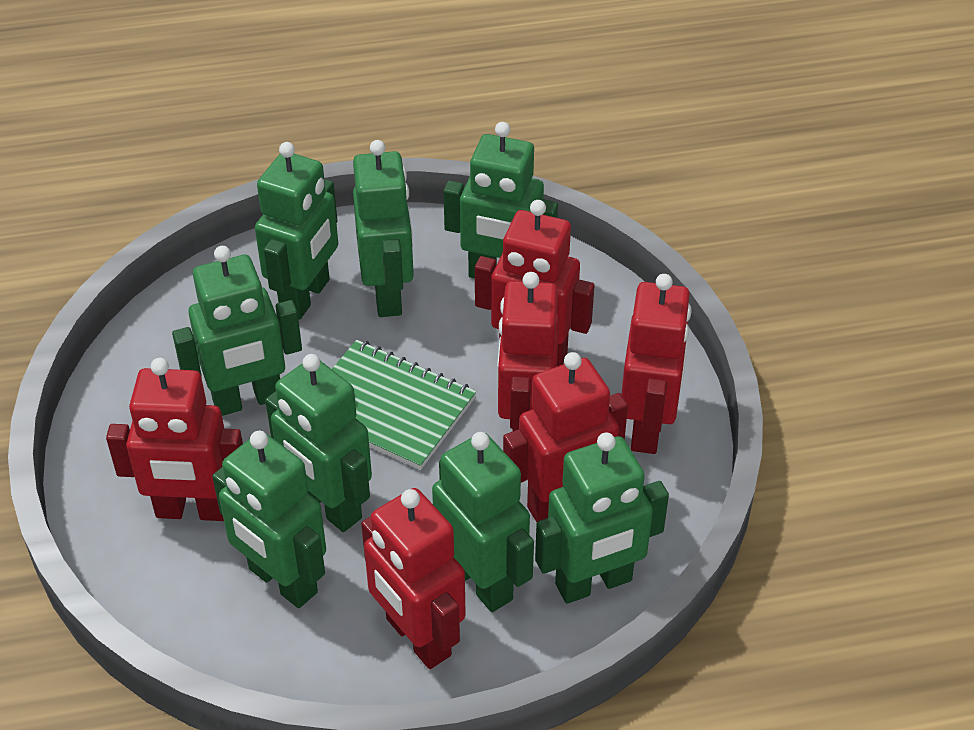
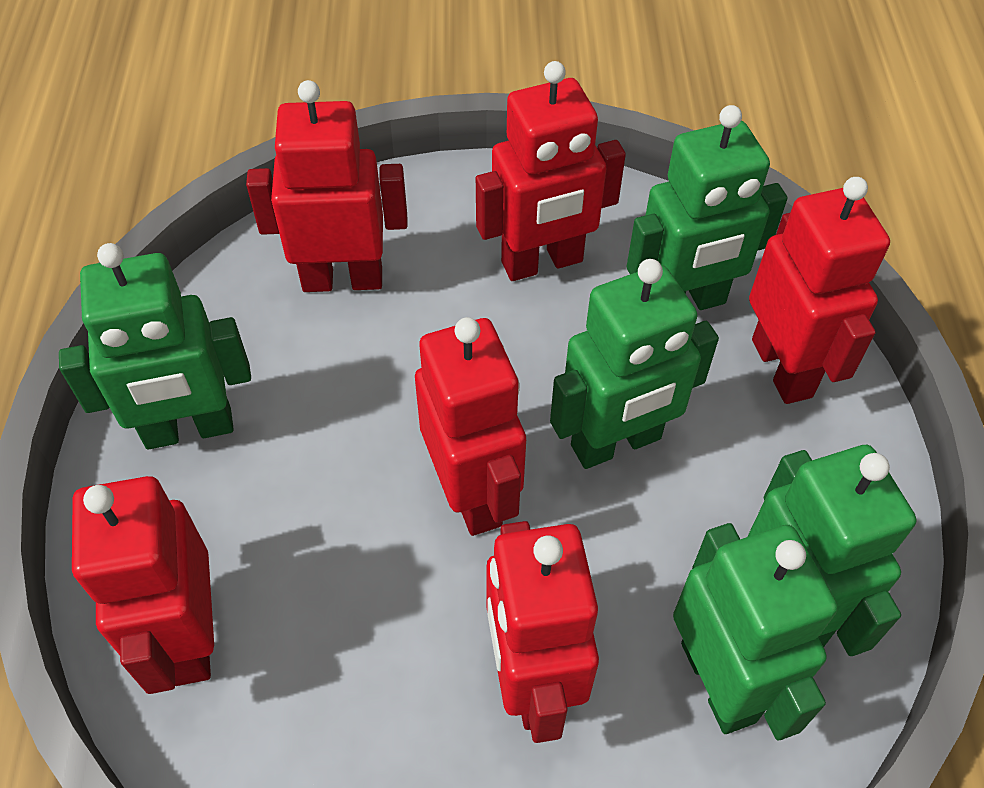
green notebook: [332,340,476,470] = 1 -> none = 0
green robot: [172,246,302,416] [212,431,326,608] [255,142,338,320] [265,354,372,532] [353,140,414,317] [432,432,534,612] [443,122,558,279] [535,433,669,604] = 8 -> [59,243,251,450] [550,259,719,469] [627,105,787,310] [673,523,838,740] [747,445,917,656] = 5

